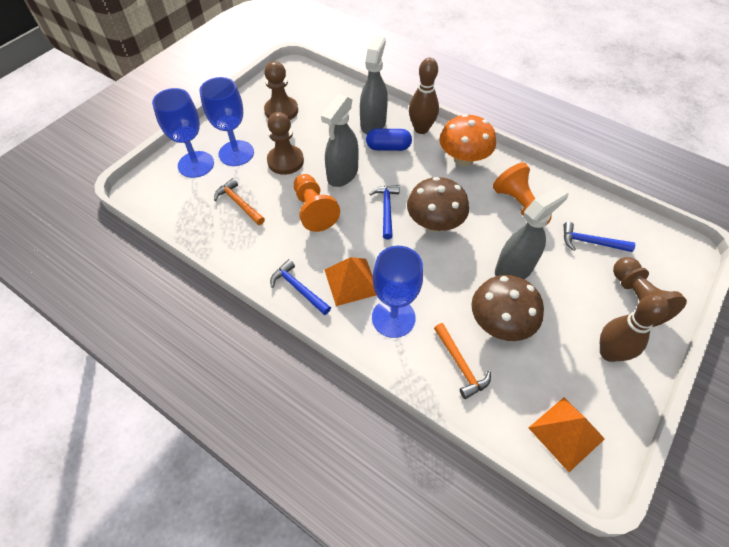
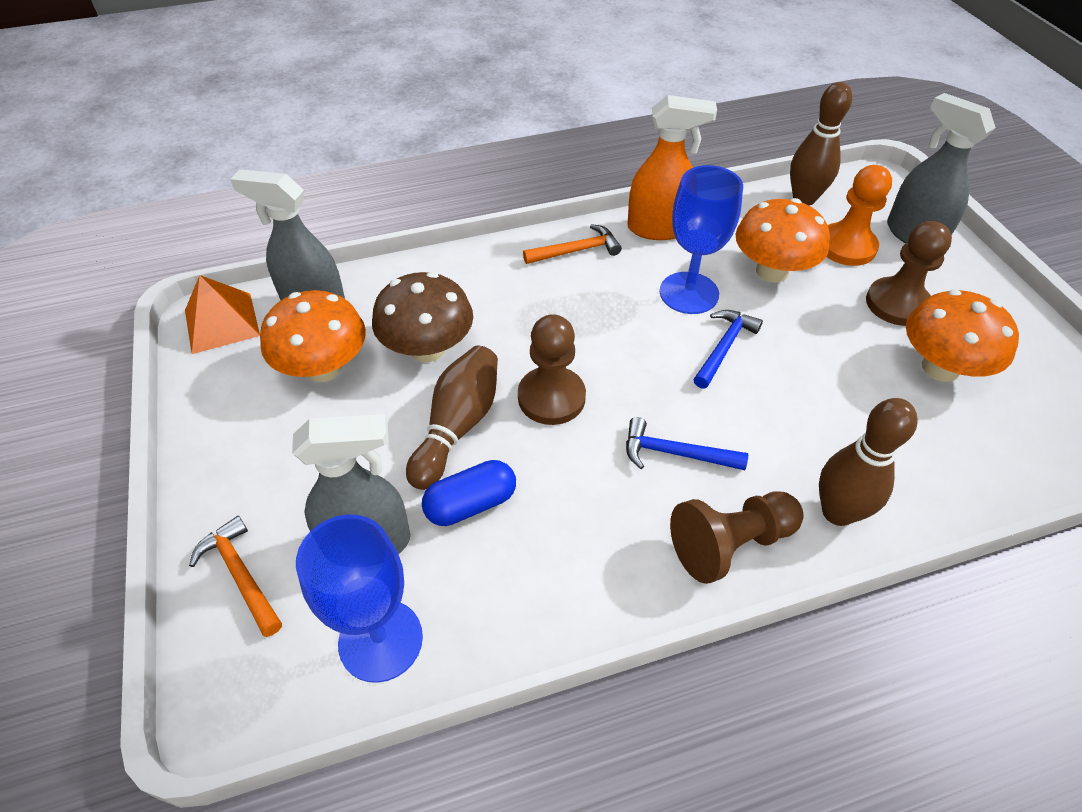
blue goblet: [152,88,214,178] [200,77,254,166] [372,246,423,338] = 3 -> [296,514,423,683] [660,165,743,314] = 2
blue hammer: [270,259,331,315] [370,185,399,239] [563,222,635,252] = 3 -> [626,417,748,470] [693,310,763,389] = 2
brown bowling pin: [409,58,439,134] [600,295,669,362] = 2 -> [406,345,498,490] [790,82,852,206] [819,398,918,526] = 3
brown mushroom: [407,177,469,232] [471,275,544,341] = 2 -> [372,272,473,362] = 1
orange mushroom: [439,114,496,167] = 1 -> [260,290,366,382] [736,198,830,283] [906,289,1019,382] = 3
orange pawn: [294,174,340,232] [493,162,552,226] = 2 -> [826,165,892,266] = 1
orange pyramid: [324,257,376,306] [528,397,605,472] = 2 -> [185,275,260,354] = 1
orange spray bottle: none = 0 -> [627,95,717,240] = 1

